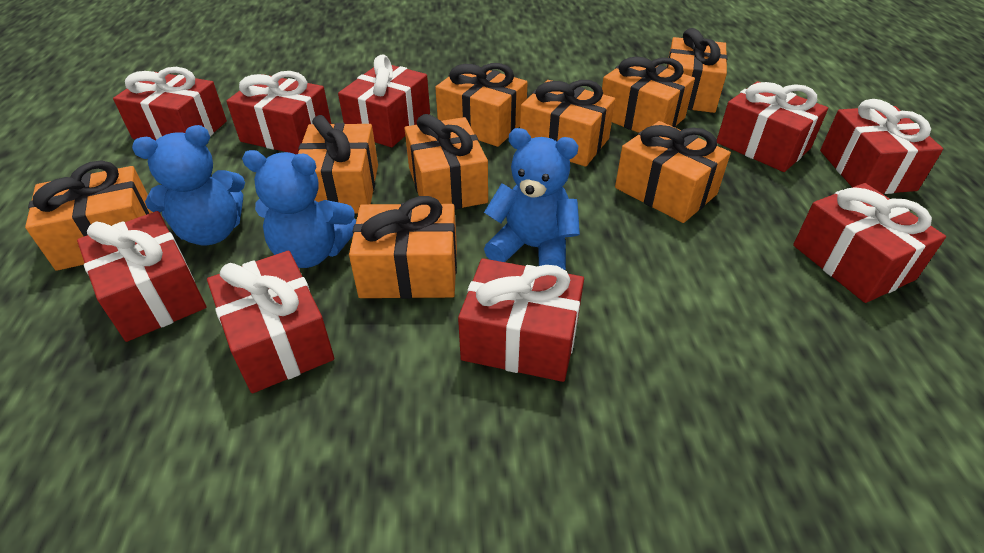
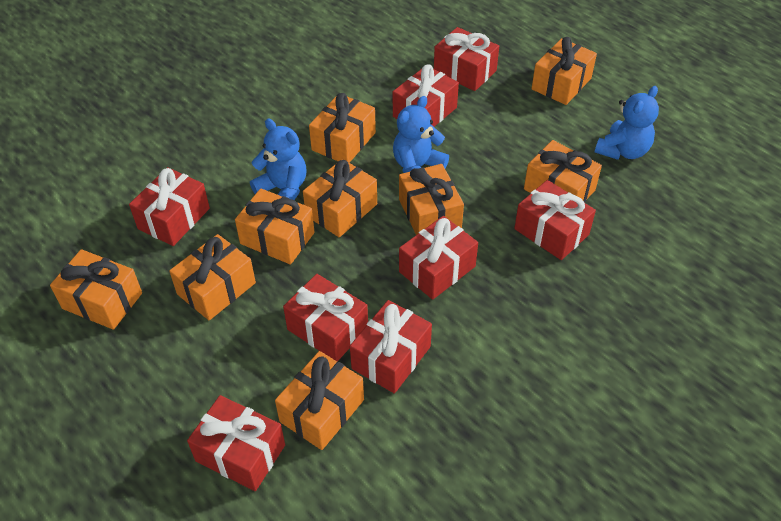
red gift: [77,211,206,342] [113,67,227,141] [207,250,334,393] [226,71,332,154] [338,54,430,147] [458,258,584,382] [717,81,828,172] [793,183,946,303] [820,99,943,194] = 9 -> [129,167,210,246] [187,395,285,491] [283,274,368,362] [350,300,432,394] [393,65,459,127] [399,216,478,300] [434,27,499,91] [514,180,596,260] = 8

